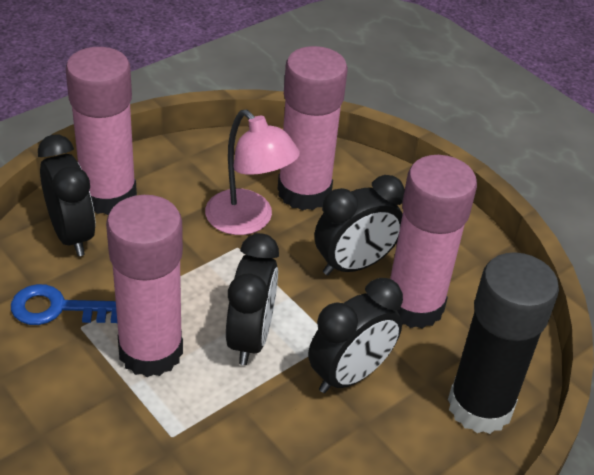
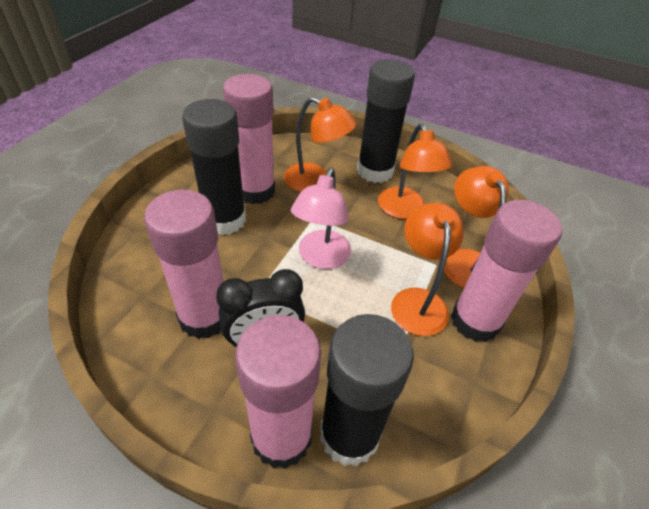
black clock: [38,134,96,256] [226,233,279,365] [308,278,403,393] [315,175,405,275] = 4 -> [216,269,305,347] = 1
black glue stick: [448,252,559,434] = 1 -> [182,99,246,235] [320,314,414,466] [357,59,415,183] = 3
blue key: [11,284,117,325] = 1 -> none = 0
orange lamp: none = 0 -> [284,97,357,192] [378,124,452,219] [391,203,463,336] [444,166,508,288] = 4

